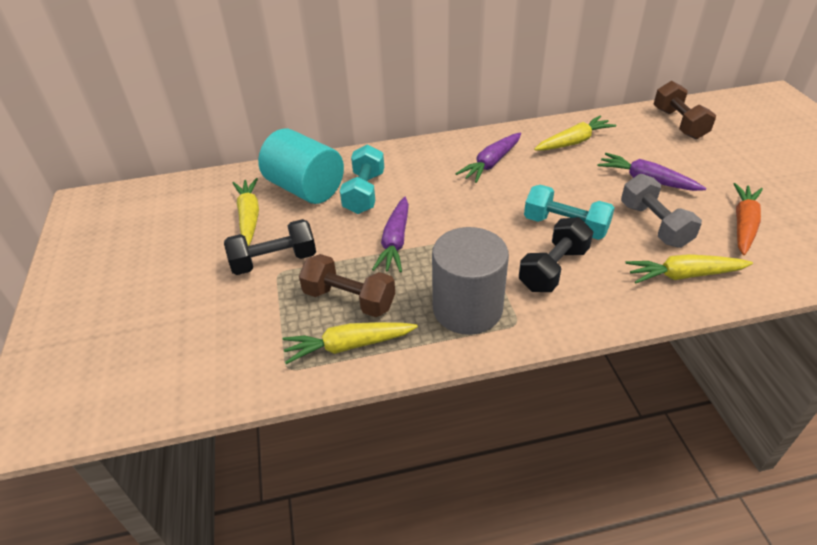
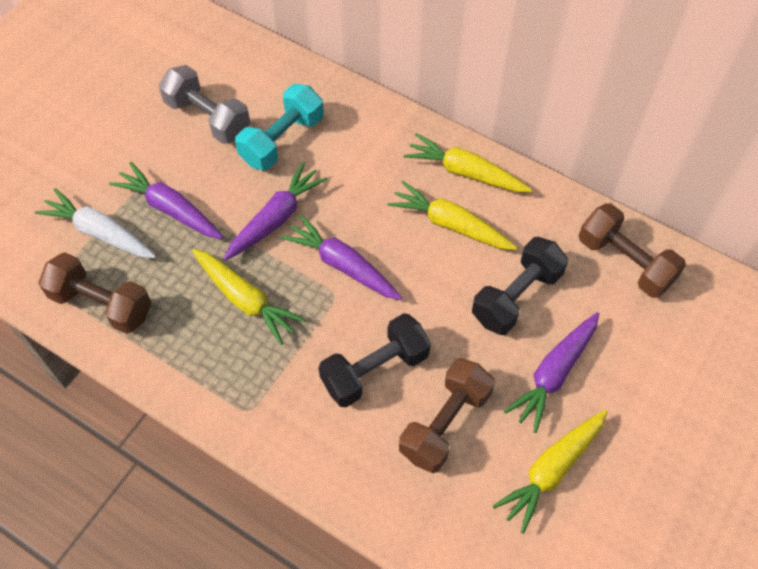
brown dumbbell: [299,254,395,317] [654,81,716,139] = 2 -> [38,252,152,334] [399,358,495,473] [579,203,686,298] = 3
grey cylinder: [432,227,509,335] = 1 -> none = 0
orange carrot: [734,183,763,255] = 1 -> none = 0
purple carrot: [372,196,409,273] [456,133,521,183] [597,153,706,191] = 3 -> [109,162,223,239] [223,162,328,261] [280,214,402,300] [504,312,599,433] = 4
turquoise cylinder: [258,129,344,204] = 1 -> none = 0
turquoise dumbbell: [340,144,384,214] [524,185,615,240] = 2 -> [235,84,324,170] = 1
white carrot: none = 0 -> [35,188,156,258] = 1

